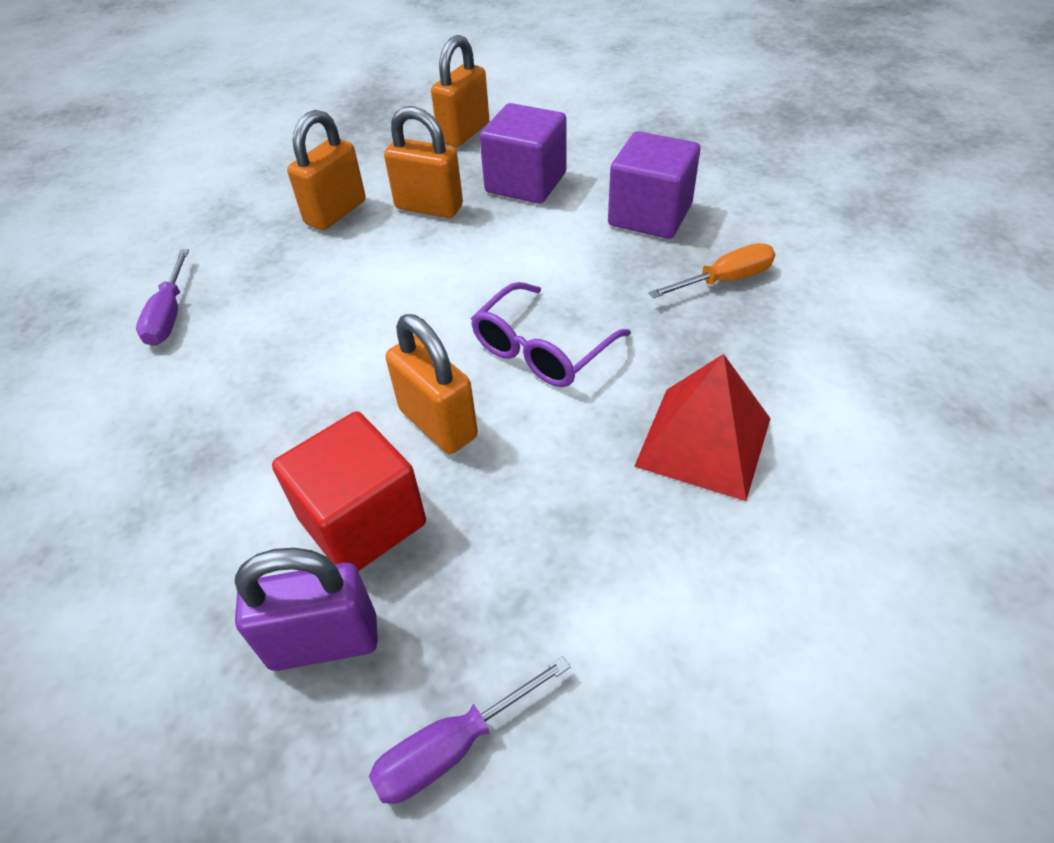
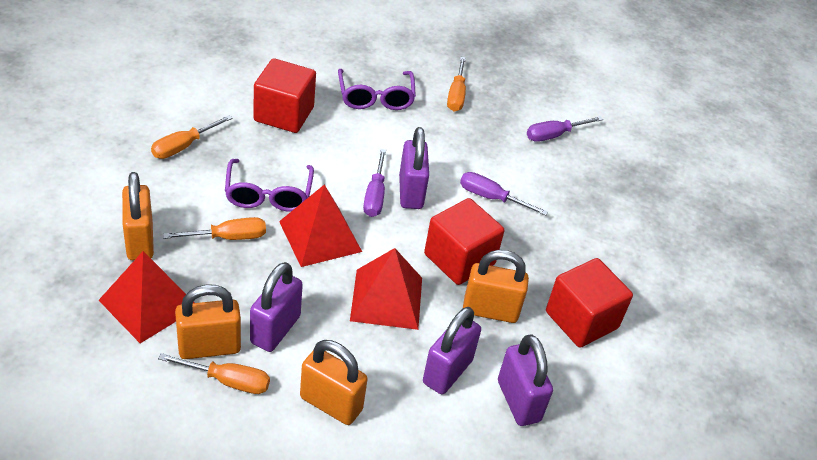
orange screwdriver: [649,243,775,298] = 1 -> [151,115,233,159] [158,353,270,394] [163,217,266,240] [447,57,466,111] = 4
purple cube: [479,103,566,204] [608,131,700,239] = 2 -> none = 0
purple glasses: [471,282,631,387] = 1 -> [225,159,314,212] [338,69,416,110] = 2
purple padlock: [235,548,378,671] = 1 -> [250,262,303,352] [399,127,429,209] [423,307,481,394] [498,334,553,426] = 4
purple screwdriver: [136,249,189,346] [369,656,570,804] = 2 -> [363,149,386,217] [460,172,548,216] [527,116,603,142] = 3
red cube: [272,411,426,571] = 1 -> [254,58,316,133] [424,198,504,285] [546,258,633,348] = 3
red pyramid: [634,354,771,501] = 1 -> [99,251,195,343] [279,184,362,267] [350,248,422,330] = 3

